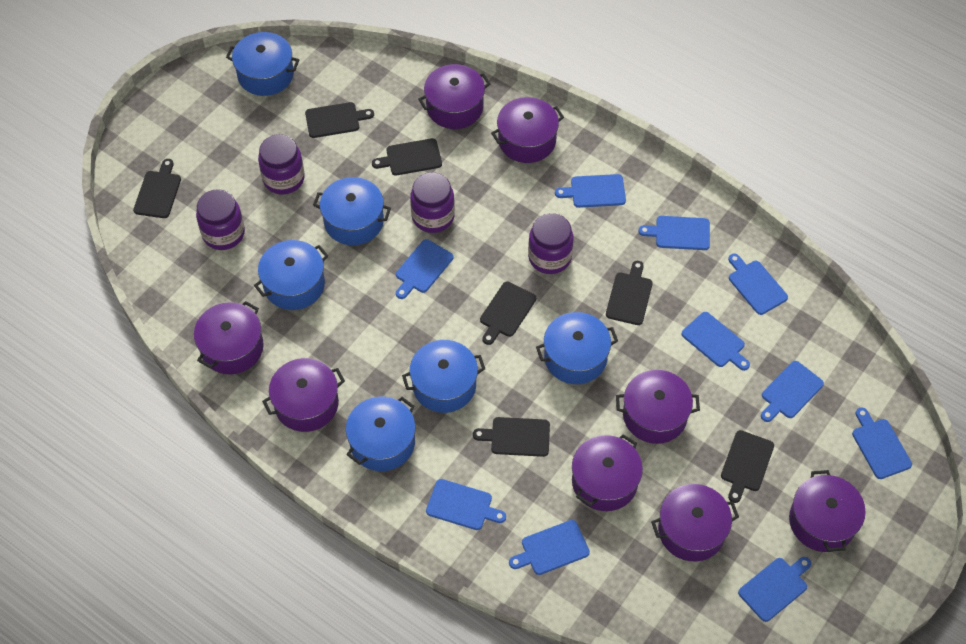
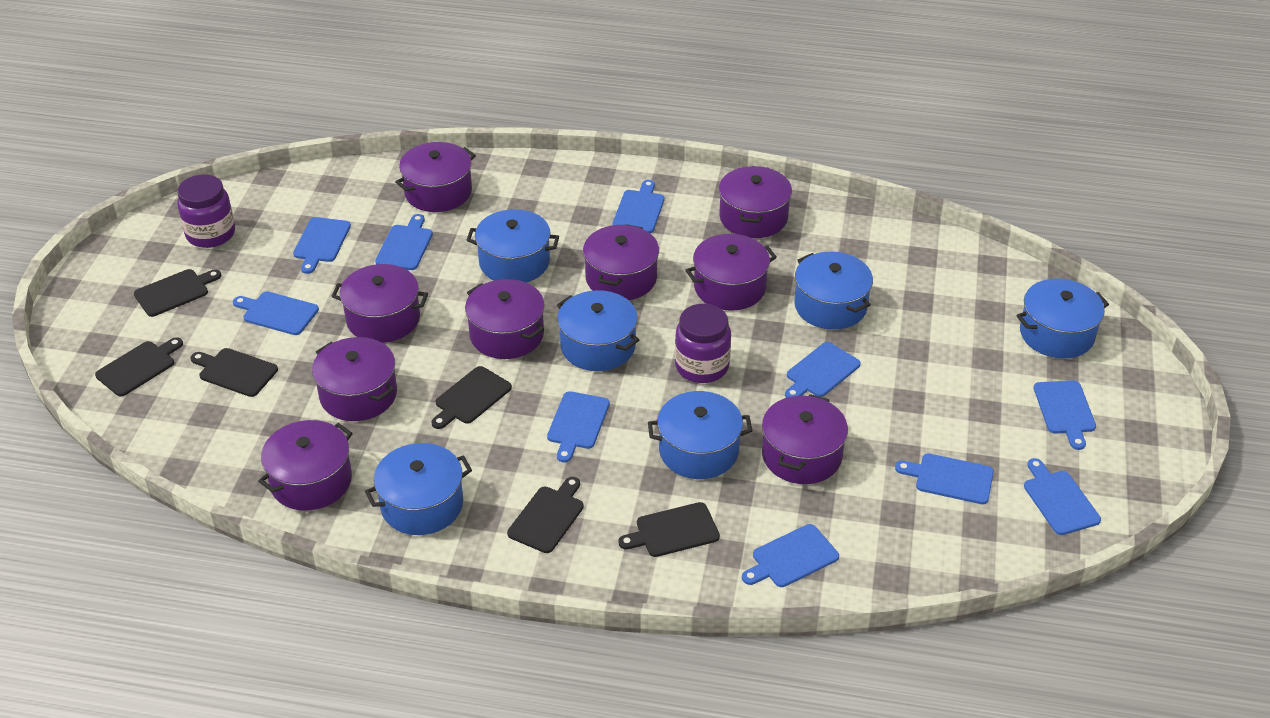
black cutting board: [133,159,181,218] [305,102,374,138] [372,138,442,176] [473,417,550,457] [480,281,536,345] [606,261,653,325] [721,430,774,503] = 7 -> [95,337,183,396] [134,269,222,317] [191,348,278,397] [431,366,512,429] [507,477,584,553] [618,502,720,557] = 6
purple jar: [196,189,245,250] [258,134,305,194] [410,172,455,233] [528,213,574,274] = 4 -> [177,174,235,248] [675,304,731,383] = 2
purple pot: [194,301,264,375] [262,358,345,432] [418,64,491,129] [491,97,564,163] [572,434,643,511] [616,370,700,444] [651,484,739,561] [789,470,865,552] = 8 -> [258,420,353,511] [312,337,397,421] [332,264,428,343] [395,142,476,212] [465,279,545,359] [583,224,659,300] [685,234,777,311] [719,166,792,238] [762,394,848,484] = 9

